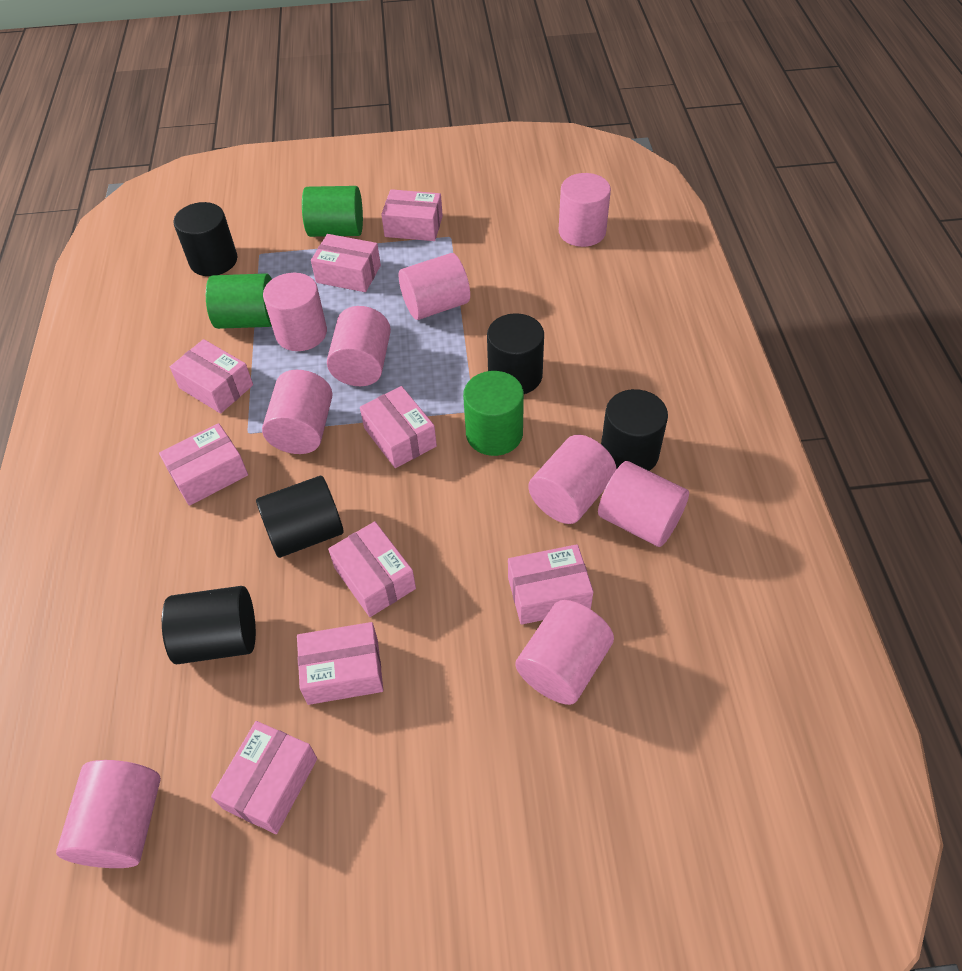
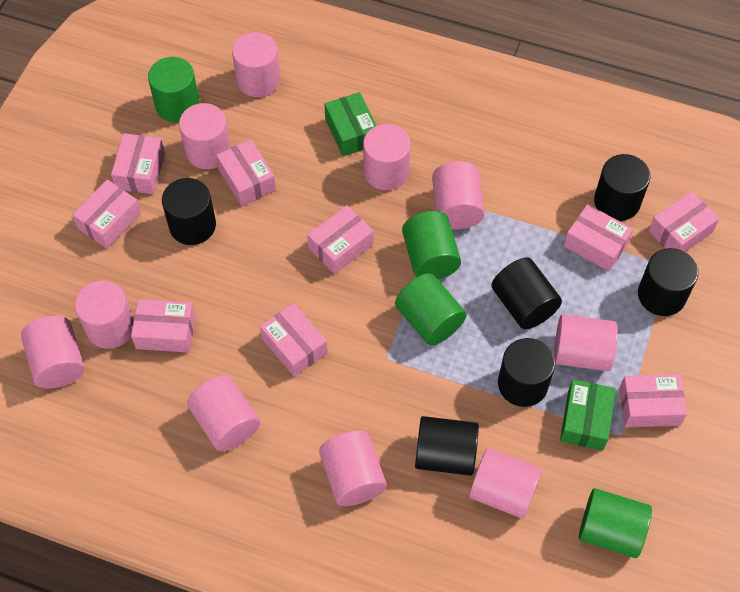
black cylinder: [162,586,256,664] [173,202,237,276] [256,476,344,558] [487,313,544,394] [601,389,668,471] = 5 -> [162,178,216,245] [415,416,479,476] [491,257,562,329] [498,338,555,407] [594,154,650,221] [638,248,698,316] = 6
green box: none = 0 -> [324,92,377,156] [560,379,616,450] = 2
green cylinder: [206,273,272,329] [302,186,363,237] [463,371,524,456] = 3 -> [148,57,200,122] [395,273,467,345] [402,211,461,279] [579,488,652,558] = 4
pink cylinder: [56,760,161,868] [262,370,333,454] [263,273,327,351] [327,306,391,386] [399,253,470,320] [515,600,614,705] [528,435,616,524] [559,173,611,247] [598,461,689,547] = 9 -> [21,316,85,389] [75,280,134,349] [179,103,231,169] [187,375,260,451] [232,32,280,97] [319,430,387,506] [363,124,411,190] [432,161,484,229] [469,448,542,519] [554,314,618,371] = 10

